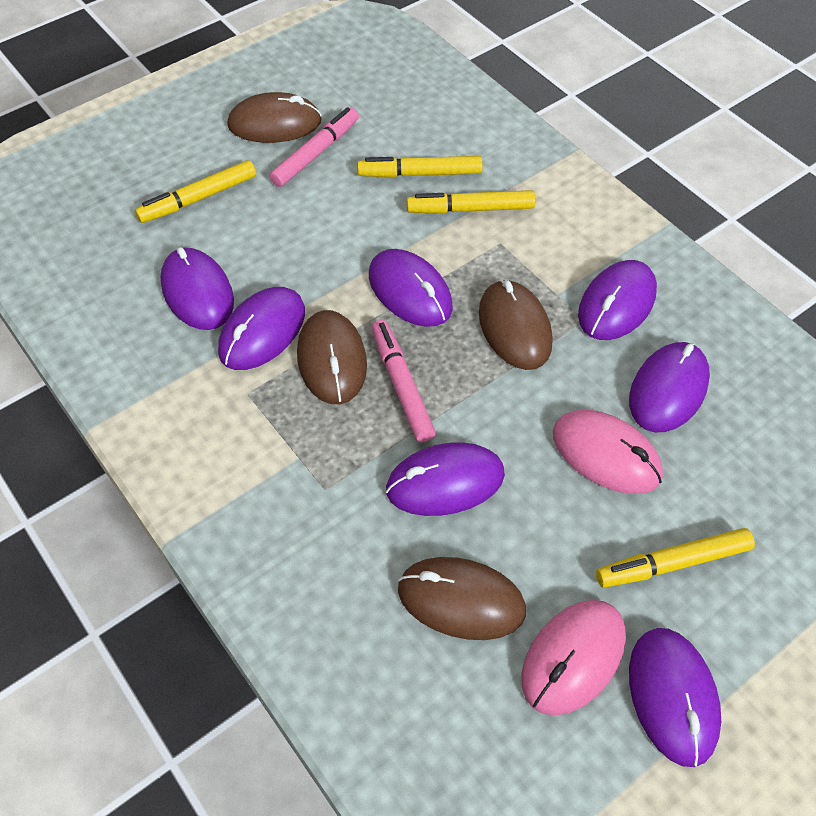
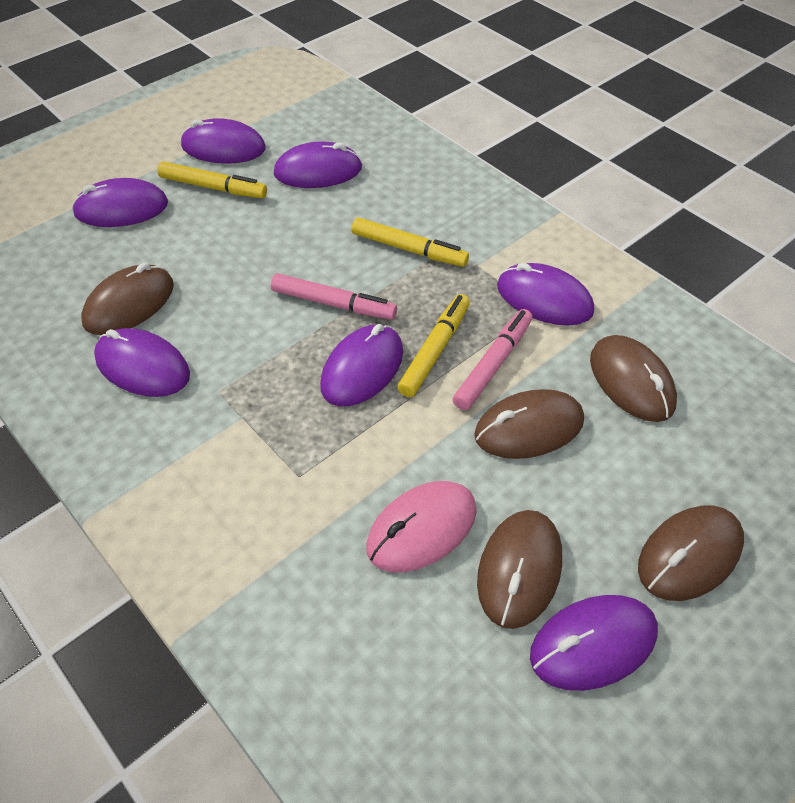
brown mouse: [227,92,322,143] [297,310,367,404] [398,557,526,640] [479,280,553,370] = 4 -> [81,263,174,335] [474,389,584,459] [477,510,562,629] [590,335,677,422] [638,506,744,601] = 5
pink mouse: [521,600,626,715] [553,410,663,494] = 2 -> [366,481,477,572] = 1
yellow marker: [135,160,256,223] [357,156,483,178] [406,190,535,214] [596,528,755,588] = 4 -> [157,162,267,198] [351,217,469,267] [397,294,470,397] = 3

